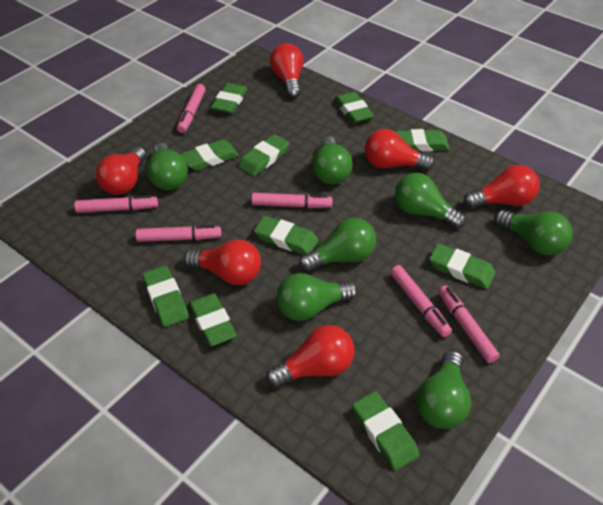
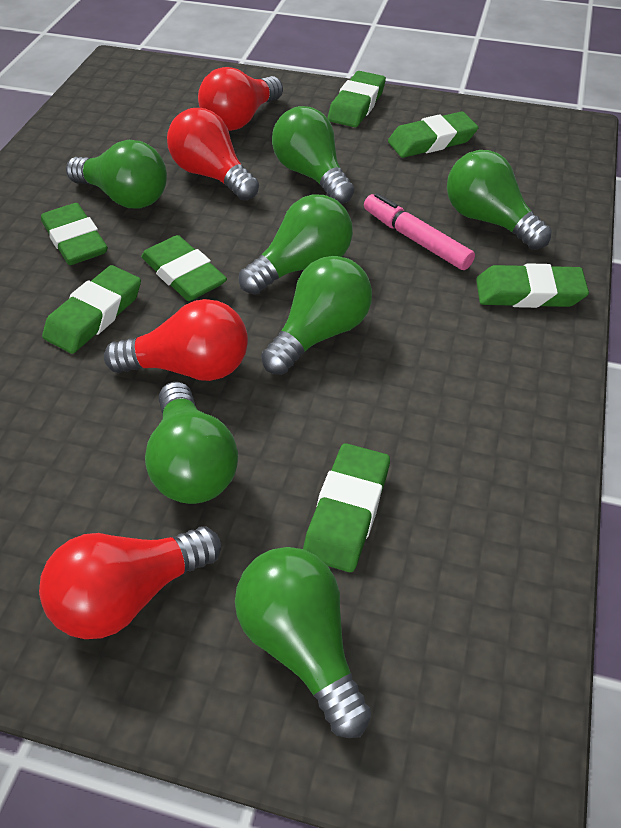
green eraser: [142,266,189,327] [180,139,239,171] [189,293,237,346] [211,83,248,114] [238,134,290,176] [254,216,319,255] [334,92,374,124] [352,391,419,470] [395,129,450,151] [429,243,495,289] = 10 -> [41,203,108,265] [42,265,141,354] [141,235,227,301] [303,443,390,572] [328,71,386,127] [388,111,478,158] [476,263,589,308] = 7
pink marker: [74,195,158,213] [135,225,221,242] [177,84,206,133] [251,193,333,208] [390,265,452,337] [438,285,500,363] = 6 -> [364,193,475,270] = 1
red light bulb: [96,147,146,195] [184,239,261,285] [266,325,354,388] [270,43,304,98] [365,129,435,171] [463,165,540,209] = 6 -> [39,526,221,639] [104,299,248,381] [167,108,259,201] [198,67,283,131] = 4

